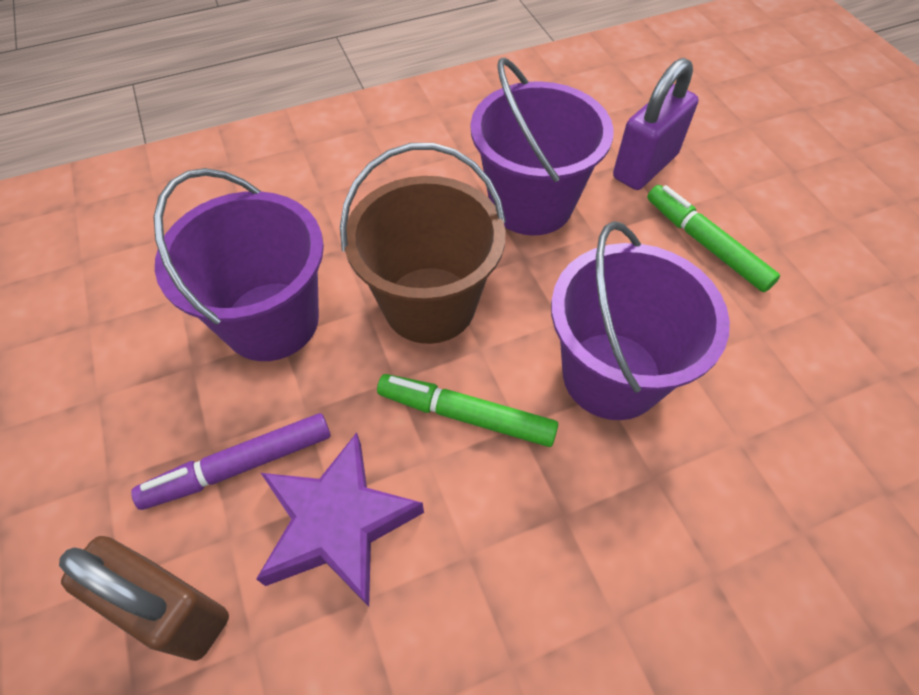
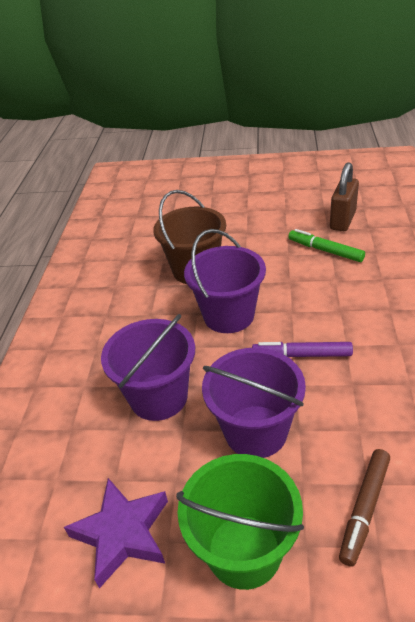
brown marker: none = 0 -> [339,449,390,567] = 1
green bucket: none = 0 -> [176,454,304,590] = 1
green marker: [377,374,558,447] [647,185,780,292] = 2 -> [288,229,365,262] = 1
purple padlock: [613,58,699,190] = 1 -> none = 0

